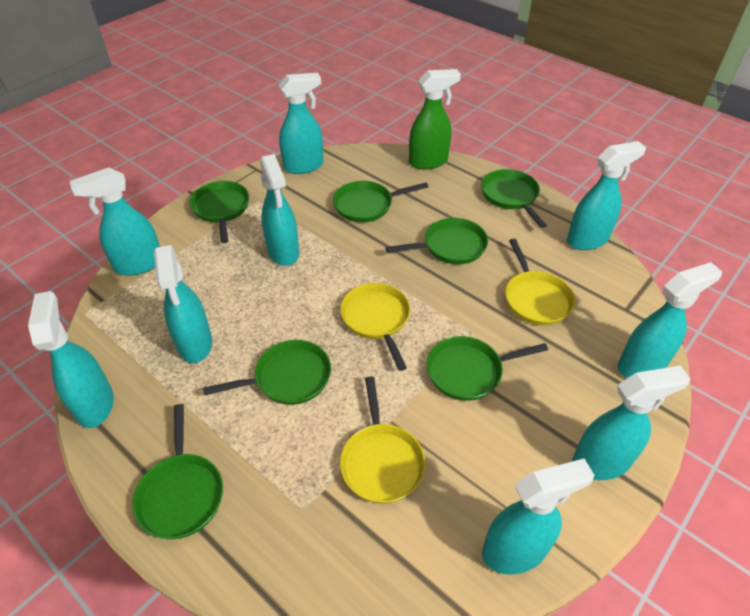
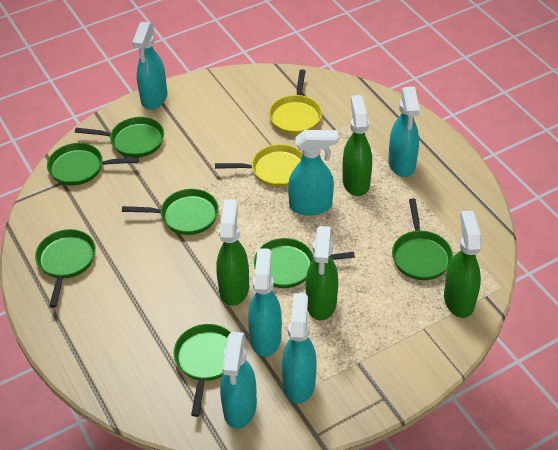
green spray bottle: [409,69,461,169] = 1 -> [216,199,249,306] [306,226,338,320] [342,95,372,196] [444,211,482,318] = 4
turquoise spray bottle: [28,291,114,428] [70,167,160,276] [154,245,212,363] [260,154,299,266] [279,73,324,174] [482,458,595,575] [567,141,646,250] [572,366,690,480] [618,262,722,378] = 9 -> [132,22,167,110] [220,332,257,429] [248,248,282,357] [282,293,317,404] [288,130,338,215] [388,86,420,177] = 6
yellow pan: [340,283,410,371] [340,377,425,504] [505,239,575,325] = 3 -> [215,144,303,187] [269,69,322,135] = 2

